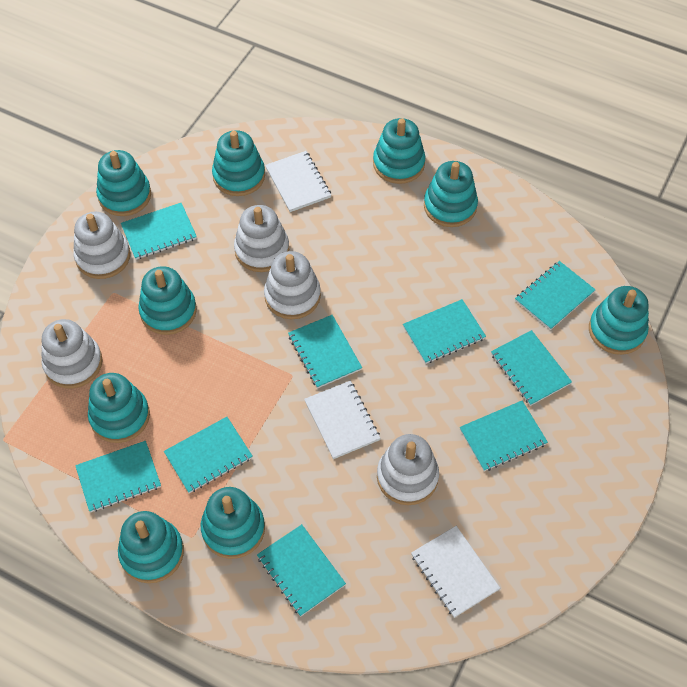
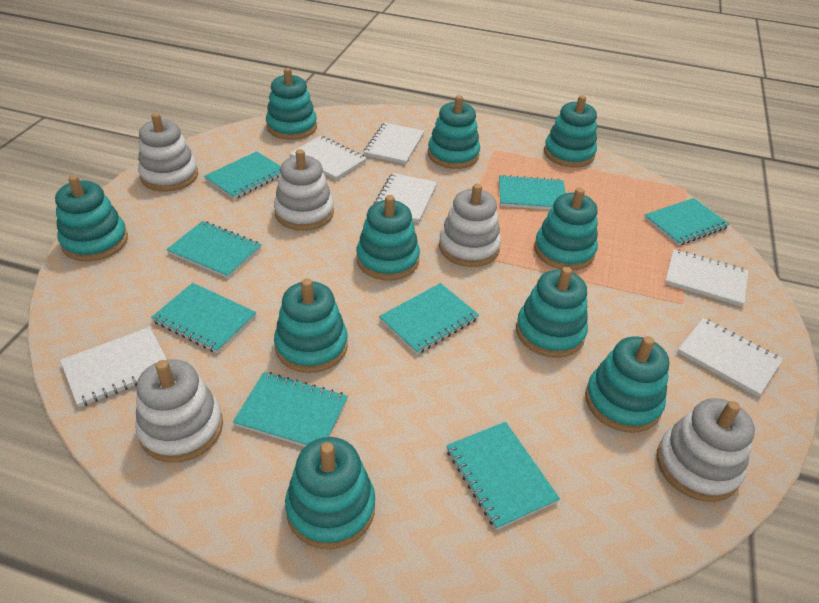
turquoise notebook: [75,441,161,512] [121,203,197,260] [164,417,252,493] [257,524,346,617] [288,315,362,388] [403,299,486,364] [460,401,548,471] [491,330,572,406] [515,261,596,330] = 9 -> [151,283,256,353] [166,221,261,278] [204,151,281,200] [233,372,348,447] [379,283,479,354] [446,422,560,530] [499,175,566,210] [644,198,730,246] = 8
turquoise stacking toy: [88,373,150,443] [96,150,151,216] [118,511,184,583] [138,266,197,335] [201,487,265,559] [212,130,265,196] [373,118,425,184] [424,161,478,227] [589,286,649,355] = 9 -> [55,175,128,261] [266,68,317,140] [274,278,348,373] [285,437,375,549] [357,195,420,280] [428,95,480,169] [516,267,588,358] [534,188,598,271] [544,95,597,168] [585,336,669,433] = 10
white notebook: [265,151,331,212] [304,381,380,459] [411,526,500,618] = 3 -> [60,327,167,407] [289,136,367,180] [364,123,424,164] [374,173,437,223] [665,249,748,307] [677,318,783,397] = 6

